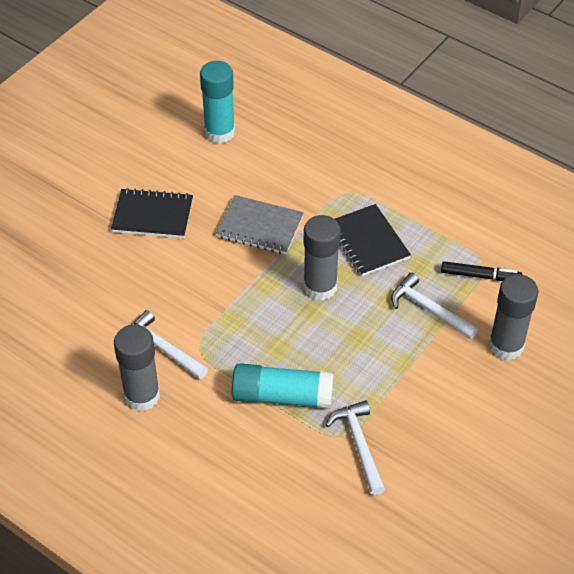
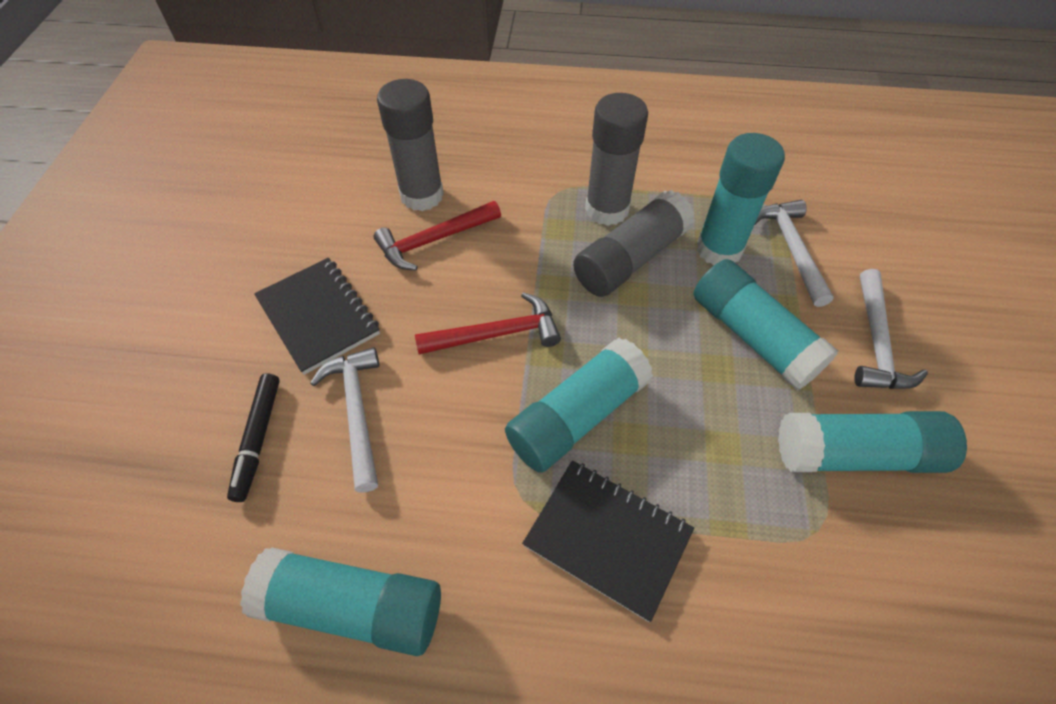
grey notebook: [216,195,304,254] = 1 -> none = 0
red hammer: none = 0 -> [374,201,501,271] [415,292,561,355] = 2
turquoise glue stick: [200,61,235,144] [232,363,334,409] = 2 -> [240,547,441,656] [505,338,653,473] [693,259,838,390] [697,133,785,265] [778,411,967,473] = 5

